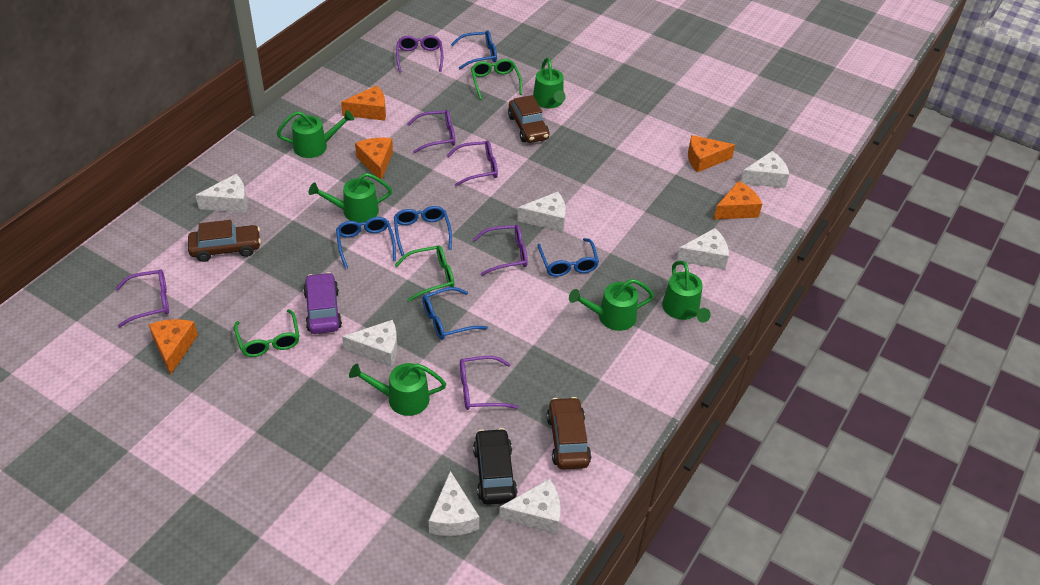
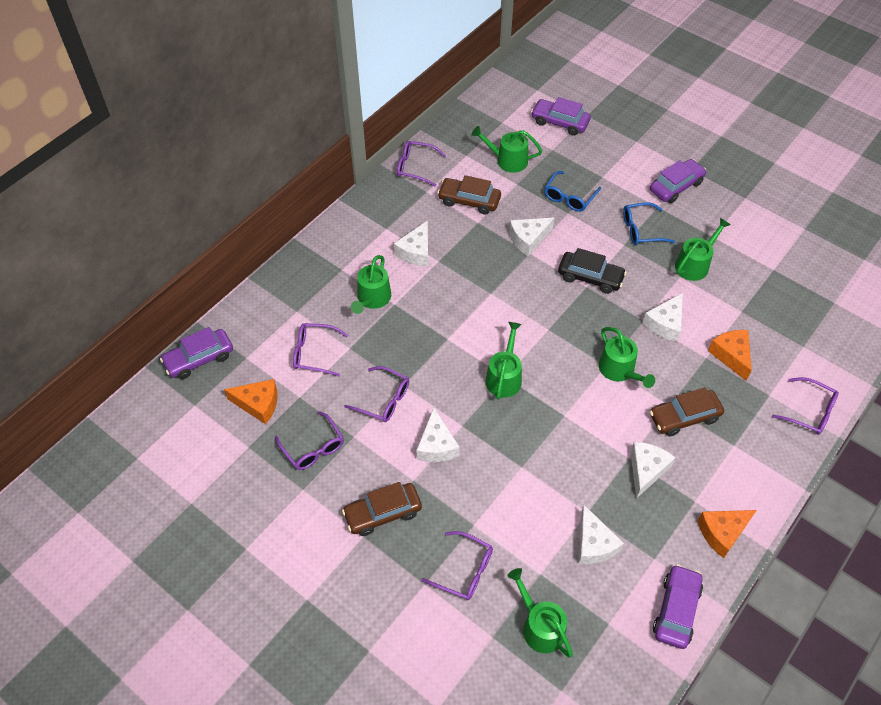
blue glasses: [336,217,396,269] [394,206,452,256] [422,287,488,340] [451,30,497,69] [537,238,599,277] = 5 -> [544,171,601,212] [623,202,675,245] = 2
green glasses: [234,309,299,357] [395,245,454,301] [471,59,522,100] = 3 -> none = 0
orange cheese: [148,319,198,375] [341,85,386,121] [355,138,393,179] [688,135,735,173] [713,181,762,220] = 5 -> [224,379,278,424] [698,510,757,558] [708,330,752,381] = 3
purple car: [303,272,342,334] = 1 -> [160,327,233,379] [531,97,591,136] [650,159,707,203] [653,564,703,649] = 4
white cheese: [195,174,248,213] [342,320,397,367] [429,471,479,536] [499,479,561,534] [517,192,566,232] [677,228,729,270] [741,151,790,188] = 7 -> [394,220,428,266] [416,408,459,462] [509,218,554,256] [579,505,624,564] [631,442,676,498] [642,293,683,342] = 6

